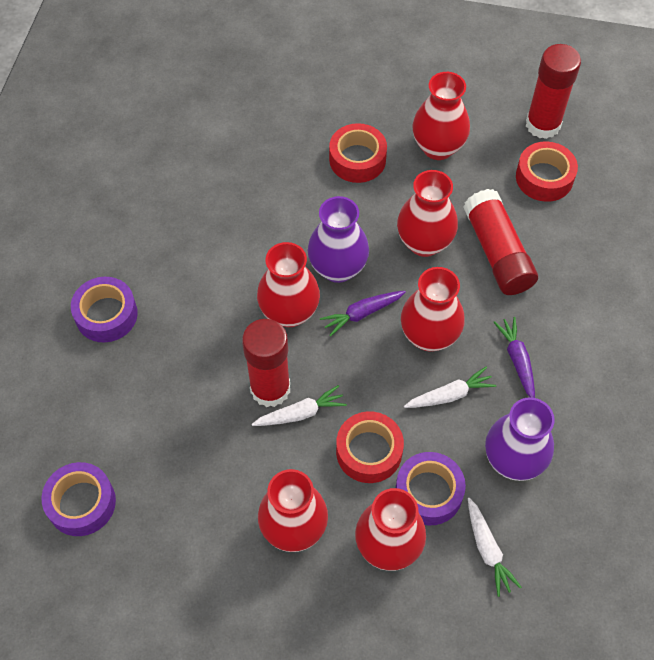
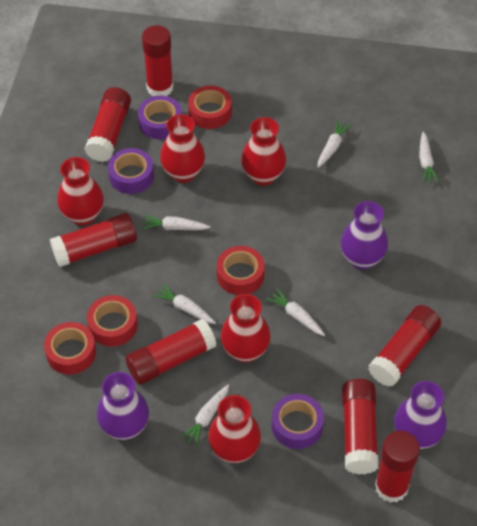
purple carrot: [320,291,406,337] [493,317,535,398] = 2 -> none = 0
purple vase: [308,196,369,283] [485,397,555,481] = 2 -> [97,372,149,440] [341,201,388,270] [394,381,447,449] = 3
red glue stick: [242,319,290,407] [463,189,538,295] [526,44,581,139] = 3 -> [50,213,137,267] [84,87,131,162] [125,319,216,384] [142,25,173,96] [342,379,379,474] [368,305,441,387] [375,431,420,503] = 7
red tape: [329,123,387,183] [336,411,404,483] [516,141,578,202] = 3 -> [44,322,96,375] [87,295,138,347] [188,85,232,129] [217,246,265,295] = 4
red vase: [257,242,320,327] [258,469,328,552] [355,488,426,571] [397,170,458,257] [401,267,465,352] [412,72,470,160] = 6 -> [57,157,104,226] [160,114,205,183] [208,395,261,463] [221,294,271,362] [241,117,286,186] = 5
white carrot: [252,385,347,426] [404,367,496,408] [468,498,522,597] = 3 -> [142,215,210,230] [153,284,216,324] [180,385,229,447] [266,288,325,336] [318,120,352,168] [419,132,440,183] = 6

